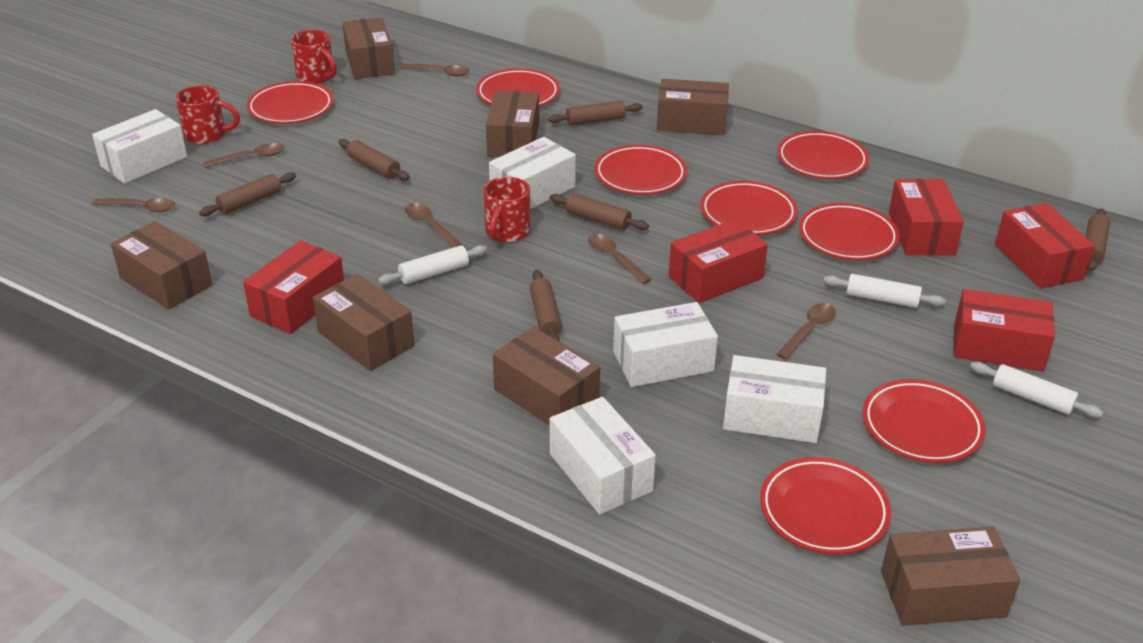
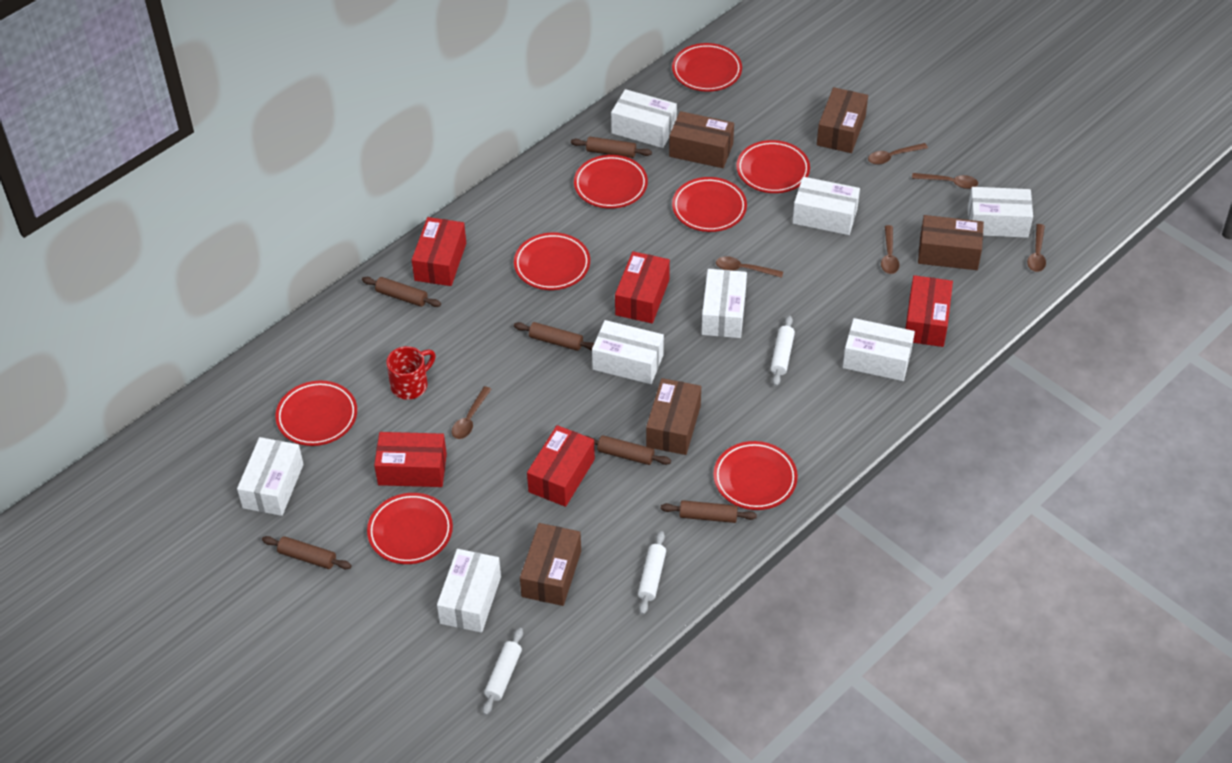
brown box: [111,221,212,309] [313,274,414,371] [342,17,395,79] [486,91,539,157] [493,327,600,425] [657,79,729,135] [881,527,1020,626] = 7 -> [520,523,581,606] [646,378,701,455] [669,111,734,168] [817,87,868,153] [918,215,984,270] = 5
red mug: [176,85,240,144] [291,30,337,84] [483,177,531,243] = 3 -> [386,346,436,400] = 1
white box: [92,109,187,183] [489,137,576,209] [550,397,656,515] [613,302,718,387] [723,355,826,443] = 5 -> [237,437,304,516] [437,549,501,633] [592,320,664,384] [611,89,677,148] [701,269,747,338] [792,177,860,235] [843,318,915,381] [968,187,1033,238] = 8

